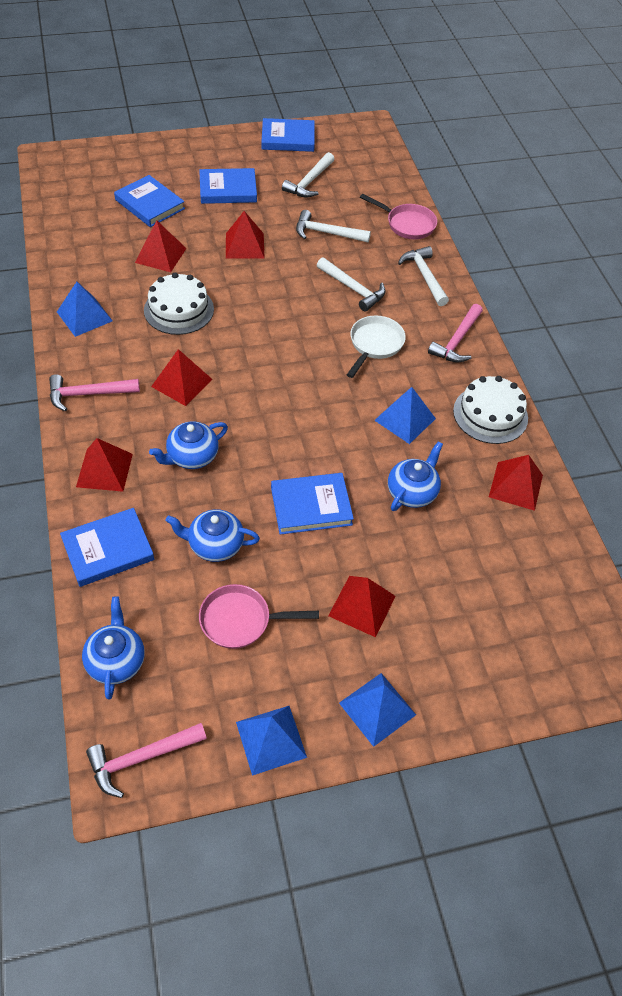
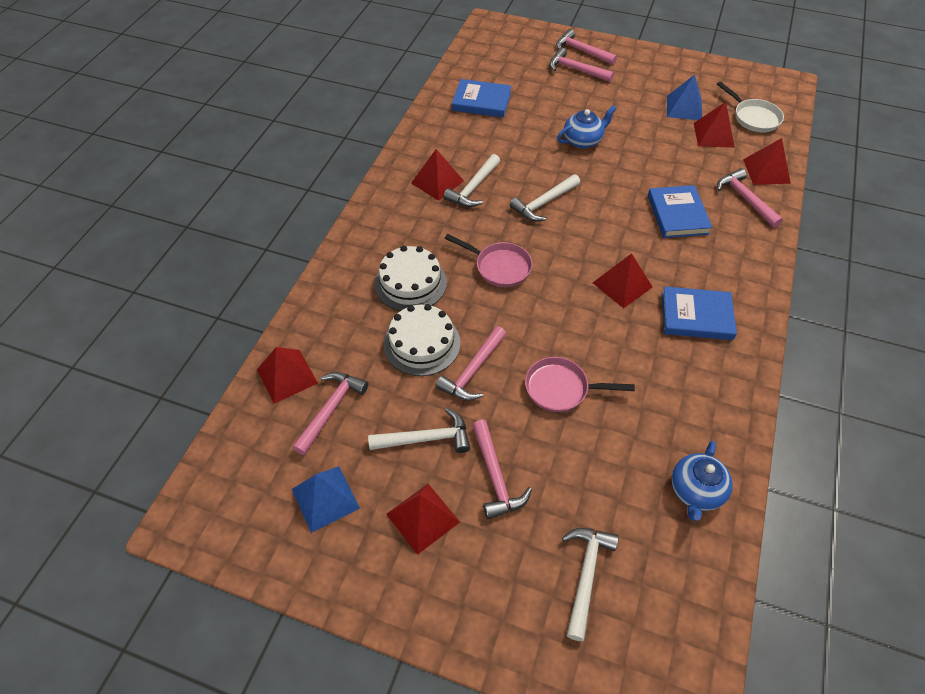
blue book: [60,508,154,587] [114,175,185,227] [199,168,257,204] [262,118,315,152] [271,473,354,535] = 5 -> [452,79,511,118] [648,185,713,238] [662,286,737,340] = 3
blue pyramid: [57,282,113,337] [236,706,307,776] [339,673,416,747] [374,387,436,444] = 4 -> [292,466,360,533] [667,75,702,120] = 2
blue teapot: [82,597,145,699] [149,422,228,469] [166,509,260,562] [388,441,443,511] = 4 -> [557,105,617,149] [672,441,733,521] = 2
pink hammer: [49,374,140,412] [86,723,207,798] [428,304,483,363] = 3 -> [292,372,368,455] [435,326,506,401] [472,420,532,519] [550,48,614,82] [556,29,617,65] [717,168,783,228] = 6

